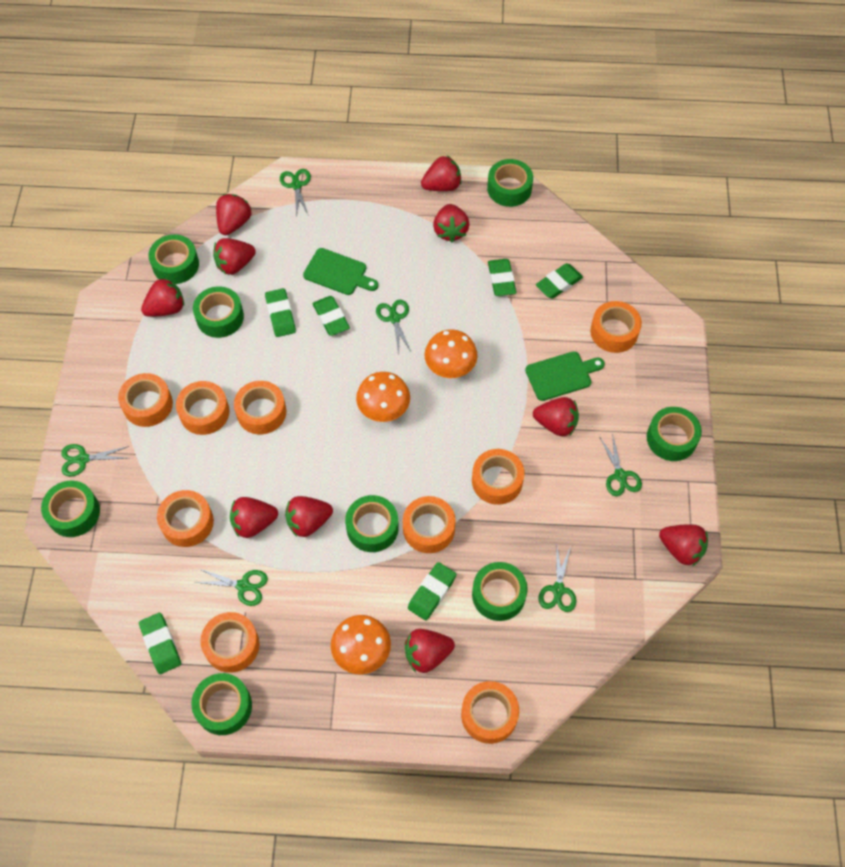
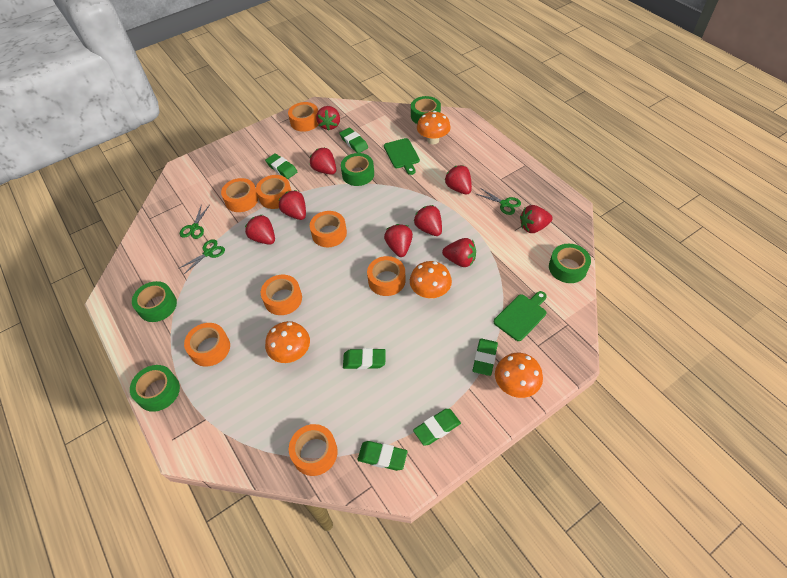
green scissors: [61,444,129,477] [195,569,268,606] [280,169,311,217] [376,300,411,353] [538,546,576,612] [599,433,642,496] = 6 -> [178,239,225,275] [180,204,209,239] [476,188,521,215] = 3
green tape: [41,481,100,537] [148,234,199,284] [191,673,252,735] [193,286,244,338] [345,495,399,552] [472,562,528,621] [487,159,533,207] [647,407,702,461] = 8 -> [130,365,180,412] [132,281,177,322] [341,153,374,186] [411,96,441,124] [549,244,591,283] = 5
orange mushroom: [331,615,391,674] [356,372,410,422] [424,329,478,378] = 3 -> [265,321,310,363] [410,261,452,299] [417,111,451,144] [495,353,543,398] = 4
orange tape: [118,373,173,427] [157,490,214,547] [176,381,230,435] [200,612,260,673] [234,381,286,434] [403,496,456,553] [461,681,519,744] [472,449,525,505] [590,301,642,353] = 9 -> [184,323,230,367] [221,178,258,212] [256,175,291,209] [261,275,302,315] [288,102,319,132] [289,424,338,476] [310,211,347,247] [367,256,406,296] = 8
red strawberry: [141,278,184,317] [213,238,256,275] [216,194,252,235] [230,497,278,538] [285,496,333,537] [405,629,455,673] [421,156,461,191] [433,204,470,242] [533,397,579,437] [659,524,708,566] = 10 -> [245,214,275,245] [279,190,306,220] [310,147,336,175] [316,106,340,131] [384,224,413,257] [414,205,442,236] [442,238,476,267] [445,165,472,195] [520,205,553,233] = 9

